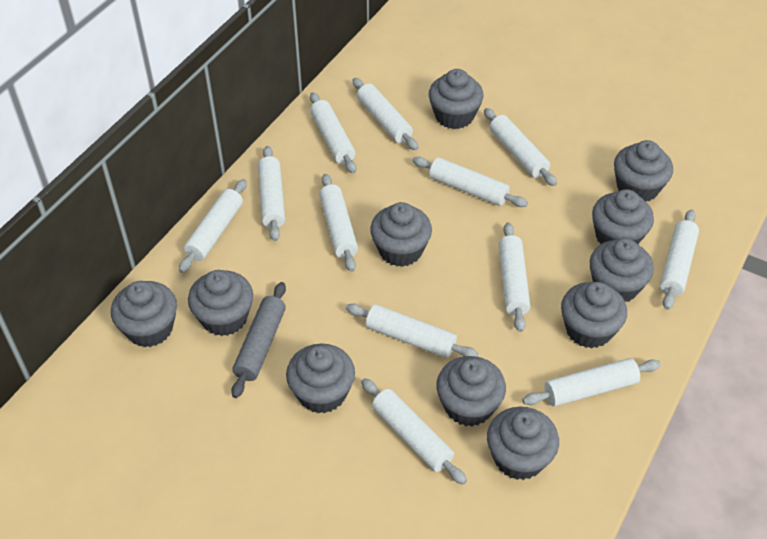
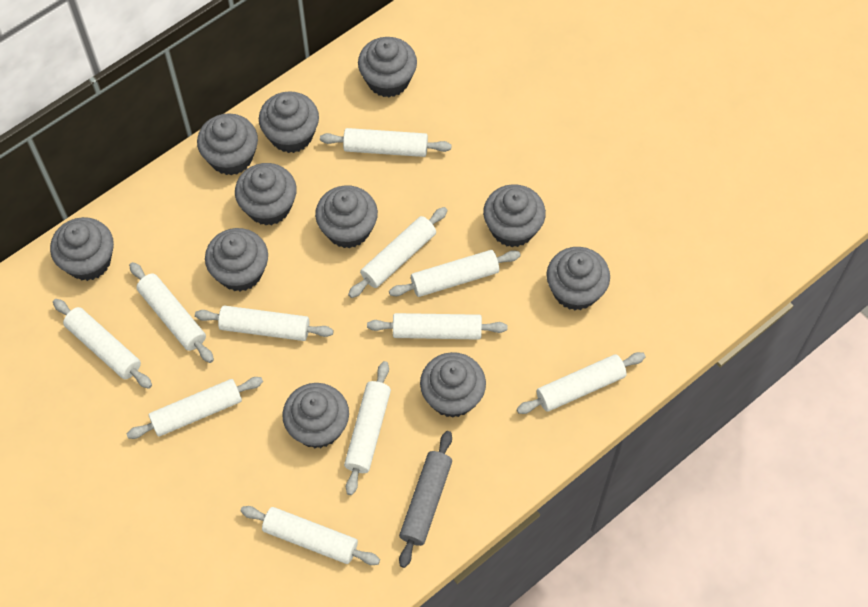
white rolling pin: [179,179,247,273] [258,146,285,241] [310,92,356,174] [319,174,358,272] [346,304,478,358] [353,78,418,150] [361,378,467,485] [412,157,528,207] [484,108,557,186] [499,222,530,332] [522,358,661,407] [660,209,699,310] = 12 -> [53,299,152,389] [127,377,263,439] [129,262,214,363] [195,305,334,341] [240,506,380,565] [320,128,452,157] [344,361,391,495] [348,207,447,298] [367,313,508,340] [389,250,521,297] [517,352,646,414] = 11

